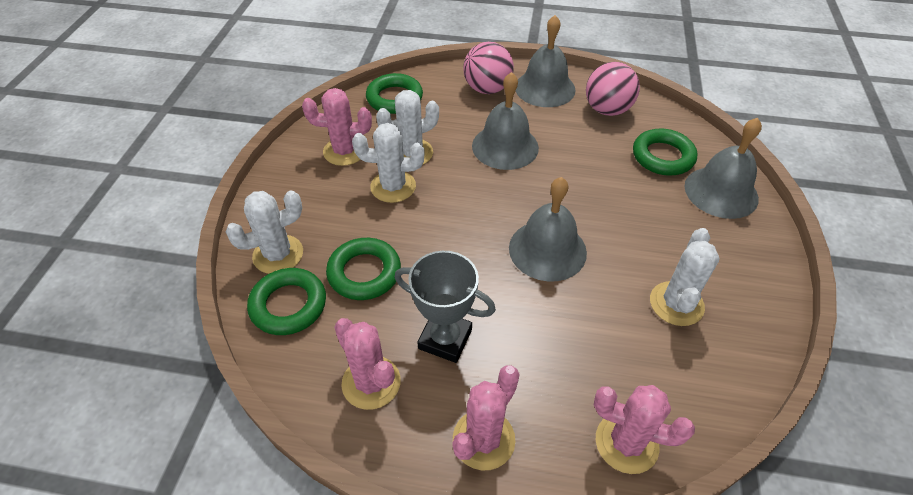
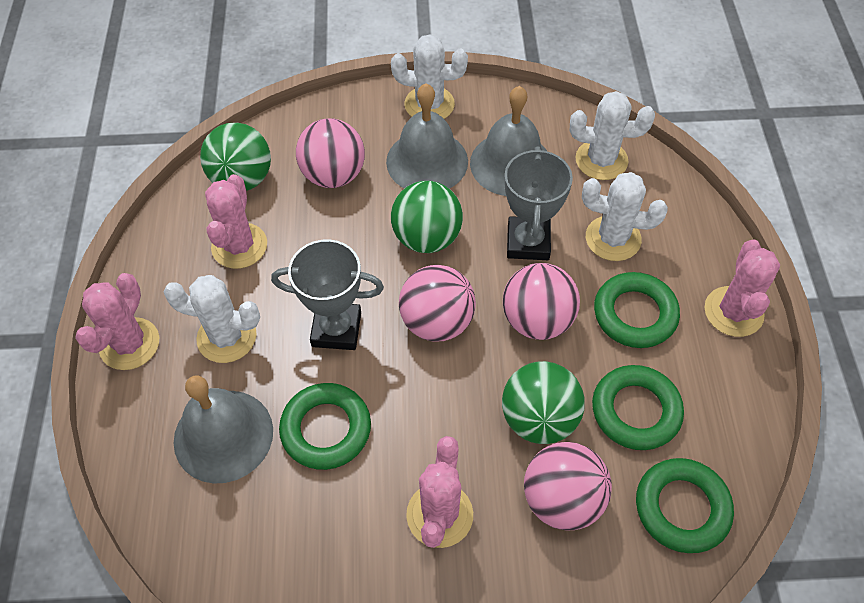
green ball: none = 0 -> [200,123,271,191] [391,181,463,253] [502,361,585,444] = 3
grey bell: [472,72,539,170] [509,177,587,281] [516,15,576,107] [684,118,762,219] = 4 -> [174,375,273,483] [386,83,468,189] [470,86,547,196] = 3
grey trophy: [395,251,496,363] = 1 -> [271,239,384,350] [504,146,573,260] = 2
pink ball: [463,42,514,94] [586,62,640,116] = 2 -> [296,118,365,188] [399,265,476,342] [503,263,580,340] [524,442,612,531] = 4

